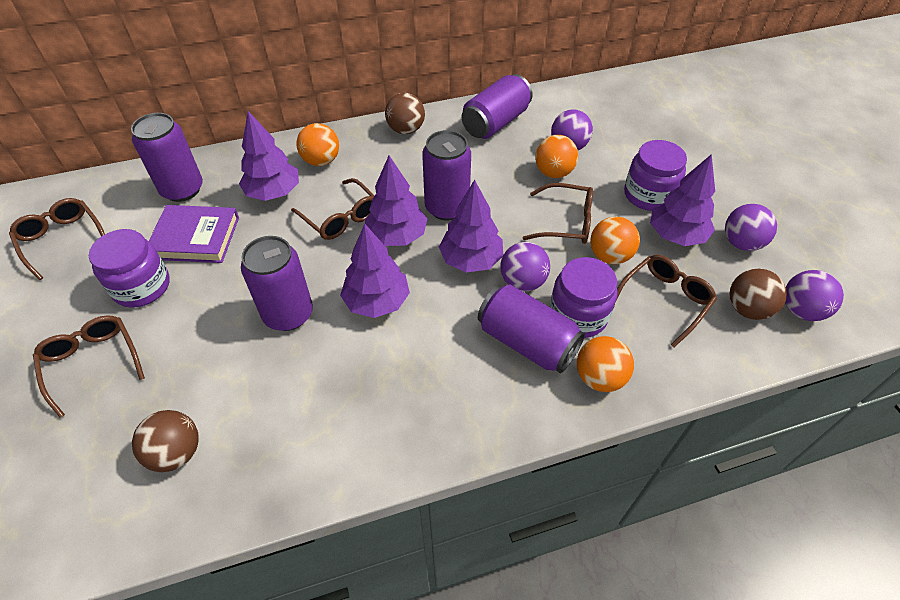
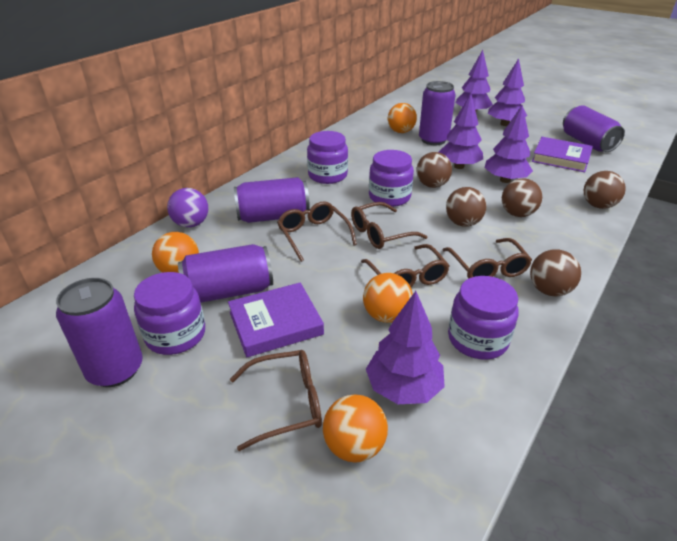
brown ball: [132,410,199,472] [385,93,425,134] [729,269,787,320] = 3 -> [416,152,452,188] [446,187,486,227] [502,178,542,217] [530,250,581,297] [584,171,626,209] = 5
purple ball: [500,242,550,291] [551,109,593,150] [725,204,777,251] [785,270,844,321] = 4 -> [167,188,208,228] = 1
purple book: [149,205,239,263] = 1 -> [228,282,324,357] [532,137,593,172] = 2
purple jar: [89,229,170,308] [550,257,617,338] [624,140,687,211] = 3 -> [134,272,205,355] [307,131,348,184] [369,150,414,207] [448,276,518,360] = 4

